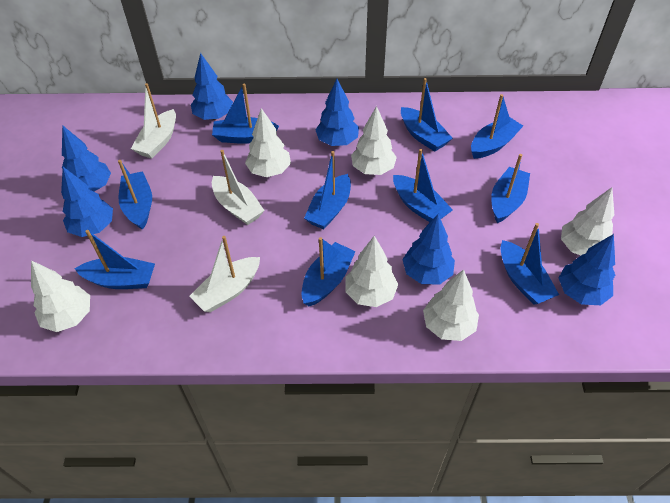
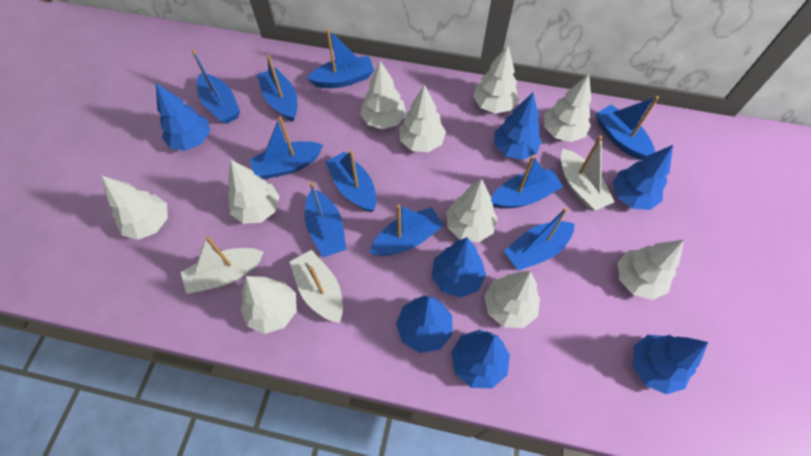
blue tree: [61,167,113,237] [62,125,111,192] [191,53,233,120] [315,79,359,146] [402,214,455,284] [559,234,615,305] = 6 -> [156,83,210,151] [396,296,453,353] [432,237,486,298] [451,330,510,388] [495,93,542,160] [613,145,673,210] [633,335,708,394] = 7
white tree: [31,260,90,332] [245,108,291,177] [345,236,398,307] [351,106,397,175] [423,269,479,341] [561,187,614,255] = 6 -> [101,175,168,240] [228,160,280,224] [240,276,297,334] [360,61,406,129] [399,85,446,152] [446,179,498,242] [473,45,519,114] [484,271,540,328] [544,74,591,142] [618,240,684,300] = 10

